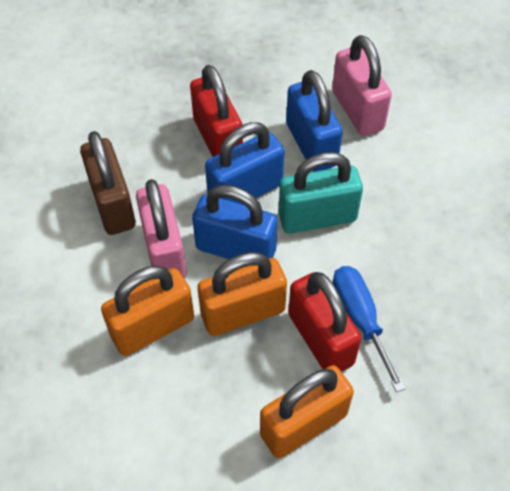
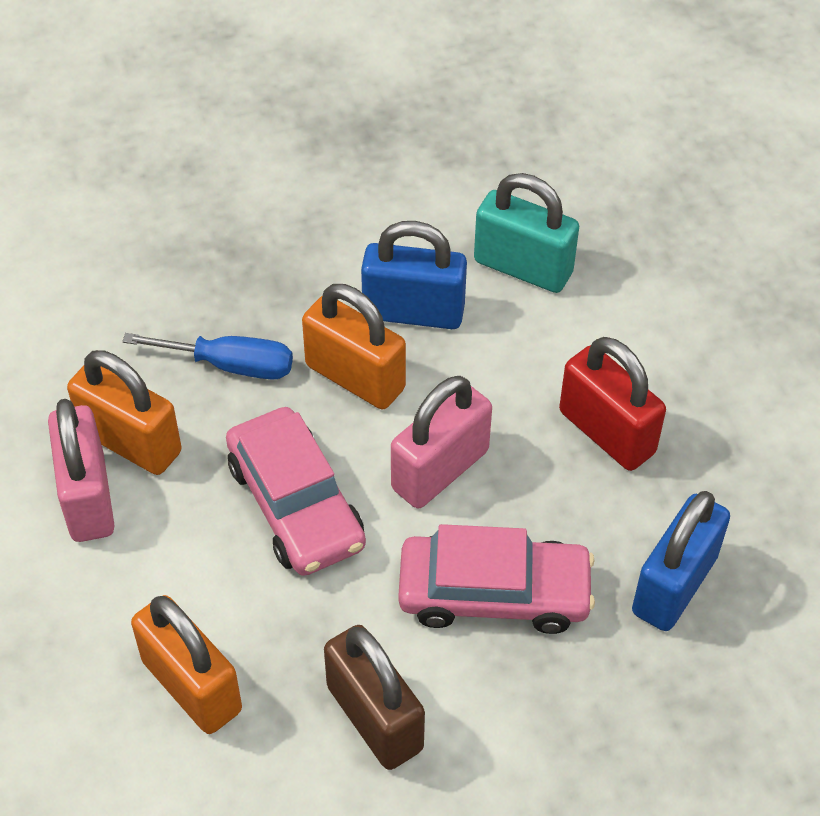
blue padlock: [192,185,278,259] [205,122,285,204] [286,70,343,172] = 3 -> [361,221,467,329] [632,491,730,631] = 2
pink car: none = 0 -> [226,407,366,576] [398,524,595,634] = 2
red padlock: [190,65,243,157] [288,272,361,372] = 2 -> [559,337,666,471] = 1

